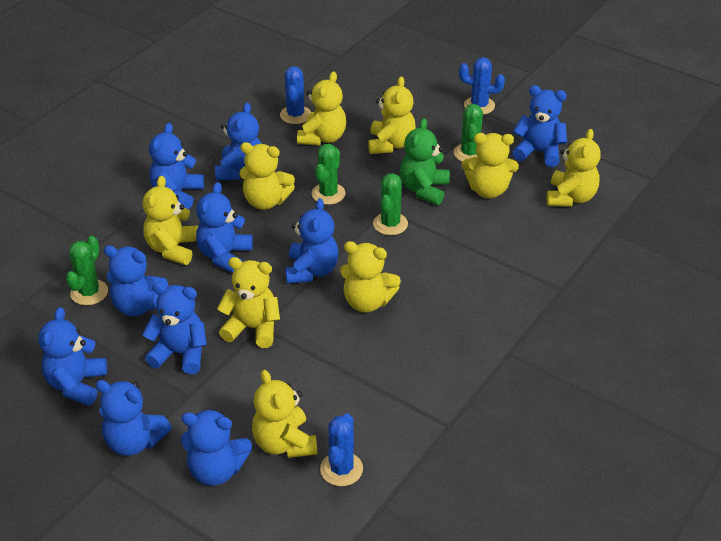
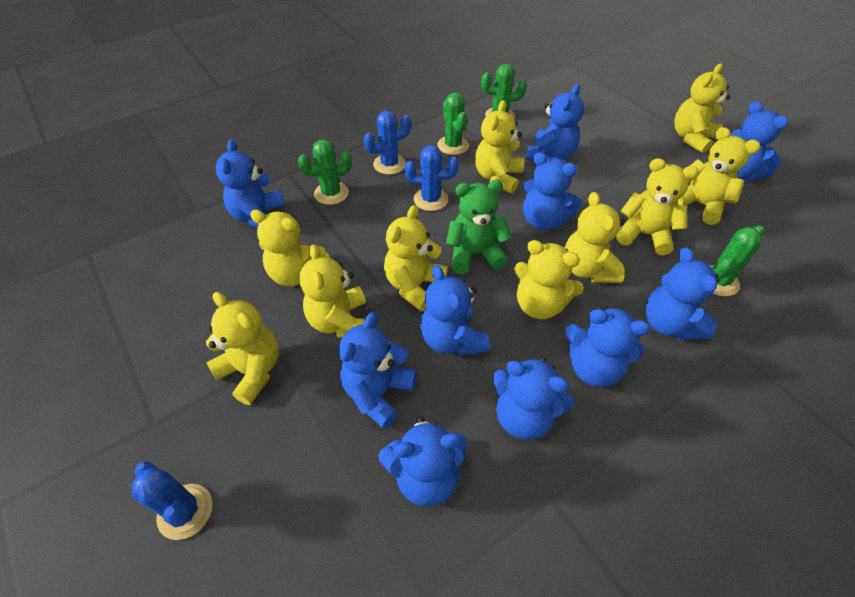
yellow teddy bear: [143,176,198,265] [217,257,280,348] [239,142,295,210] [252,370,317,458] [297,71,346,146] [340,241,401,313] [368,76,416,154] [462,133,519,198] [547,129,601,207] = 9 -> [206,292,279,405] [250,210,330,286] [299,244,366,338] [384,205,448,312] [475,100,524,194] [514,240,584,319] [565,192,625,283] [616,158,699,255] [674,63,730,153] [677,127,761,225] = 10

